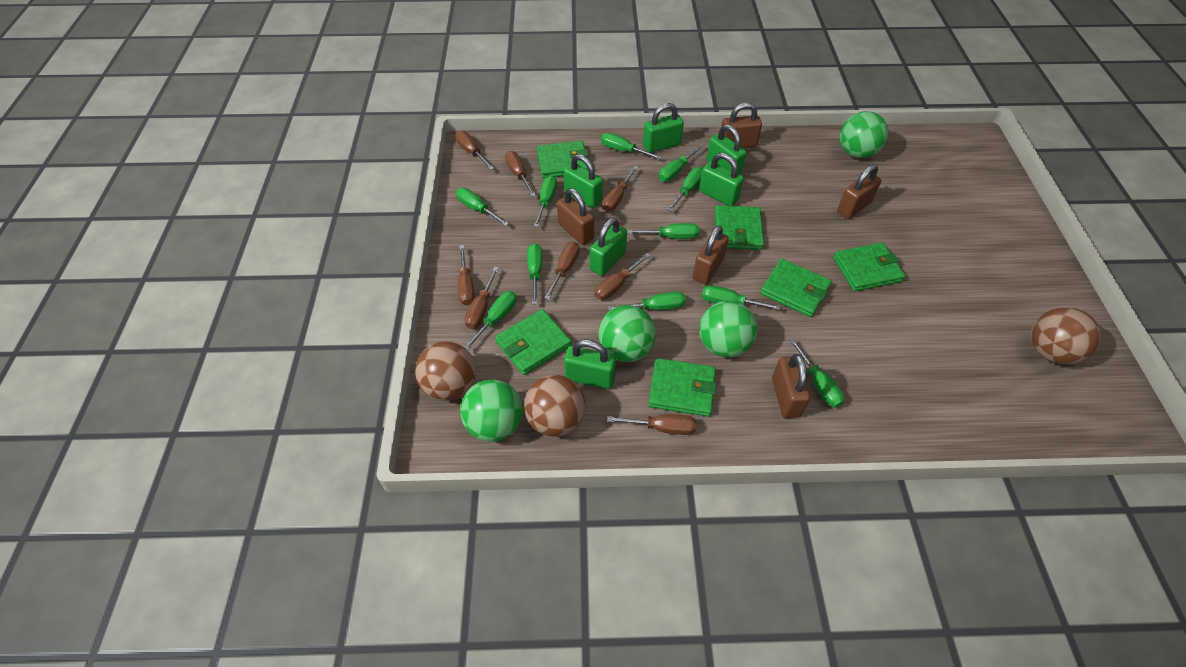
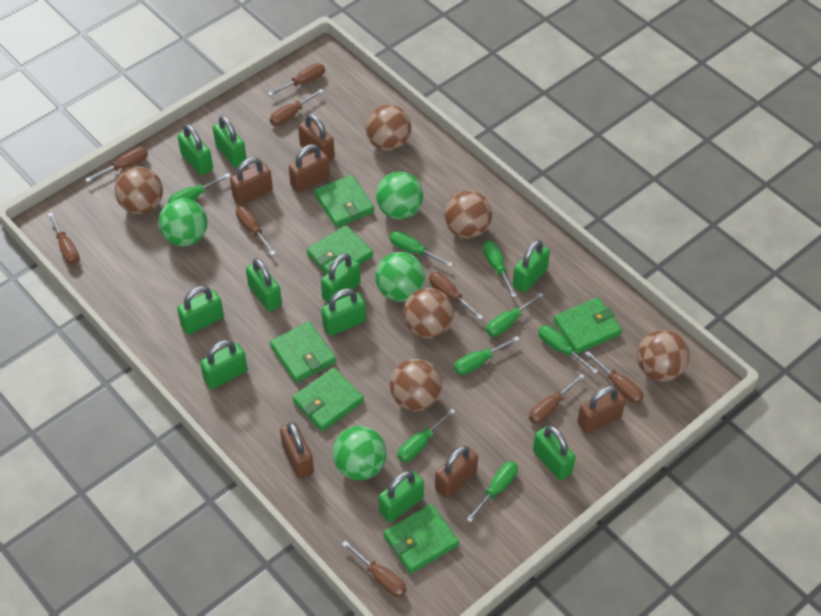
brown ball: [415,341,476,401] [524,375,586,437] [1031,307,1101,364] = 3 -> [115,167,163,214] [365,105,411,151] [390,359,442,411] [403,288,454,338] [444,190,492,239] [637,330,689,382] = 6
brown padlock: [557,188,594,245] [693,225,729,285] [721,102,762,148] [772,354,810,418] [837,164,882,219] = 5 -> [230,157,273,205] [280,422,314,479] [289,144,330,193] [298,114,335,161] [435,446,478,499] [577,386,625,434] = 6
brown screwdriver: [455,131,494,170] [458,245,475,305] [464,267,499,329] [505,151,536,197] [544,242,579,300] [595,253,651,300] [602,166,638,212] [607,414,696,435] = 8 -> [48,213,80,265] [85,147,148,182] [236,205,276,255] [268,63,325,96] [270,89,324,126] [342,540,406,597] [429,272,484,320] [529,374,585,424] [585,351,644,404] = 9
green padlock: [563,154,603,208] [564,339,616,389] [590,218,627,276] [643,103,684,153] [699,153,744,206] [706,124,746,175] = 6 -> [177,286,224,335] [178,124,213,176] [200,340,247,389] [213,116,247,167] [246,258,282,312] [321,254,361,303] [321,288,366,336] [378,471,424,522] [513,240,550,293] [533,426,576,481] = 10
green screwdriver: [456,188,509,226] [464,291,516,350] [527,243,542,305] [534,175,557,227] [601,133,662,159] [607,291,686,311] [627,223,699,239] [659,144,704,182] [667,167,703,211] [702,285,781,310] [789,338,845,408] = 11 -> [168,173,231,203] [390,231,453,267] [397,409,455,462] [454,336,520,375] [466,461,518,523] [483,241,517,298] [486,293,544,337] [538,325,599,374] = 8

